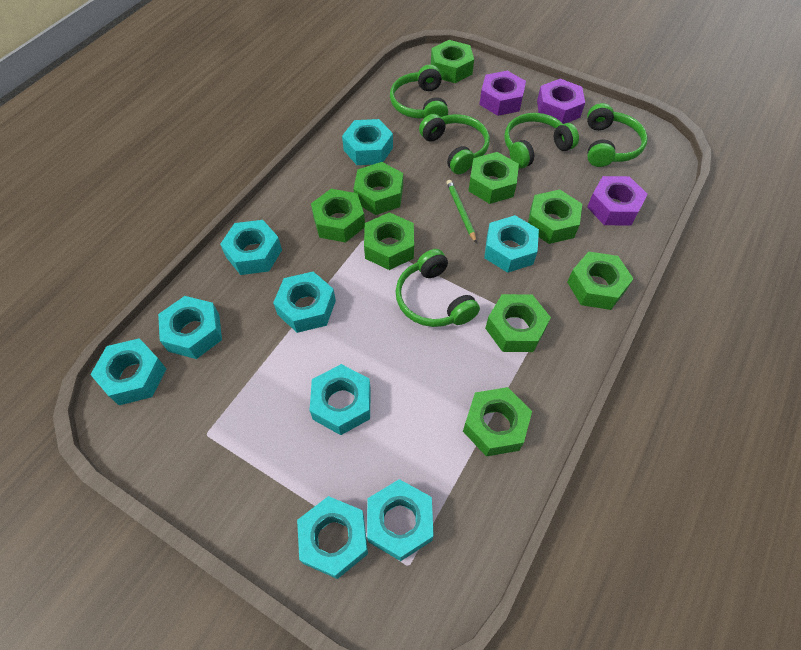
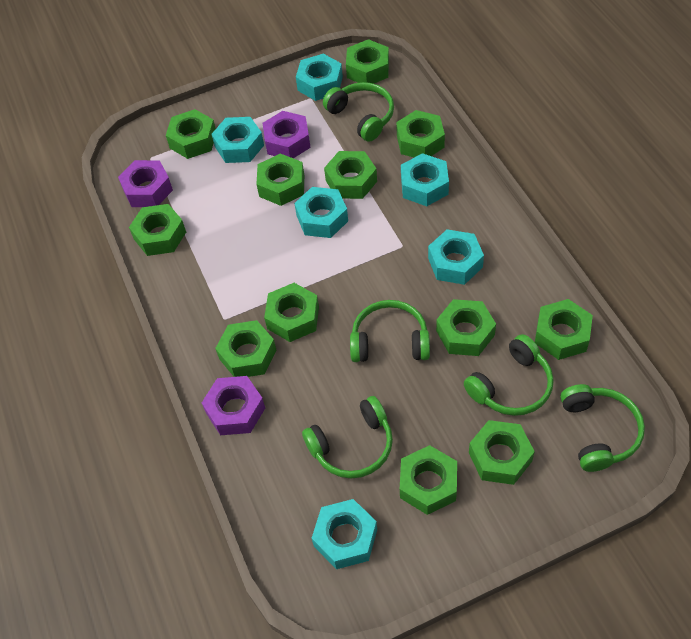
green nut: [311,189,365,243] [353,162,403,215] [364,212,414,270] [431,40,474,83] [463,387,532,457] [468,152,519,204] [485,294,551,352] [528,189,582,244] [567,252,633,310] = 9 -> [129,204,186,256] [166,109,216,159] [215,320,277,377] [256,153,304,206] [264,283,319,342] [324,151,377,199] [346,39,389,84] [396,110,445,157] [400,445,457,515] [436,299,496,356] [469,420,535,485] [535,299,593,360] = 12
green pencil: [446,180,476,243] = 1 -> none = 0
turquoise nut: [90,338,166,405] [158,296,222,359] [220,220,282,275] [273,272,336,333] [297,496,368,579] [309,364,371,435] [342,119,393,165] [367,479,434,561] [484,215,539,273] = 9 -> [211,117,264,163] [294,187,348,238] [296,54,343,101] [312,499,377,569] [401,153,449,206] [428,229,484,285] = 6

